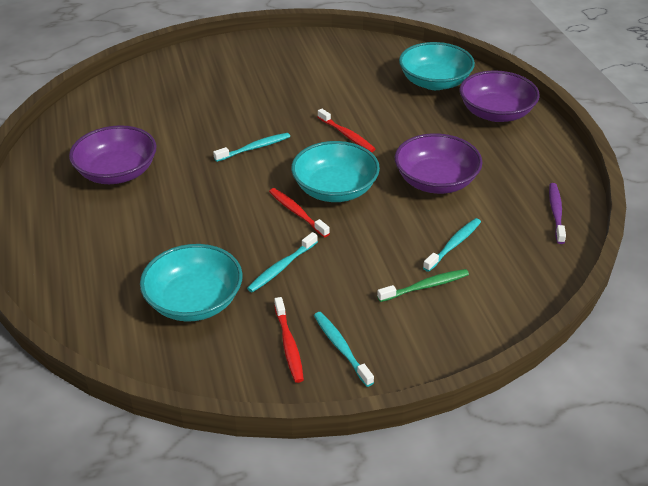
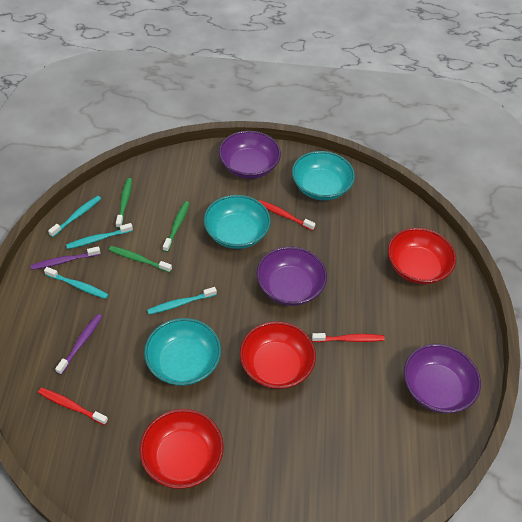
green toothbrush: [377,269,469,302] = 1 -> [109,246,172,273] [116,178,132,229] [163,201,190,252] = 3
purple toothbrush: [549,183,566,244] = 1 -> [30,246,100,270] [55,314,102,375] = 2
red bowl: none = 0 -> [139,409,224,489] [240,321,316,389] [388,228,456,284] = 3

